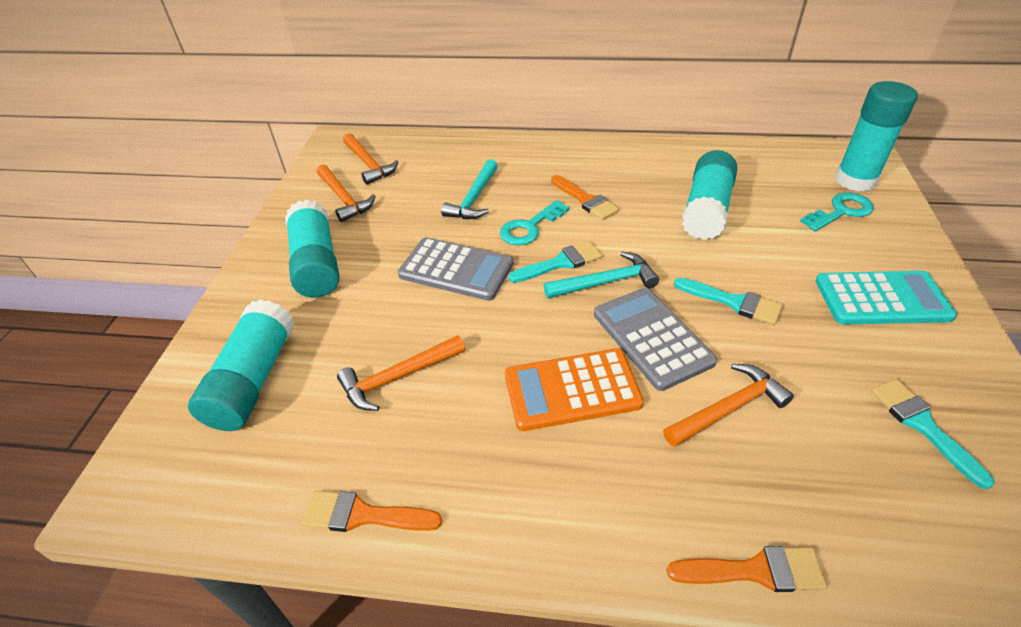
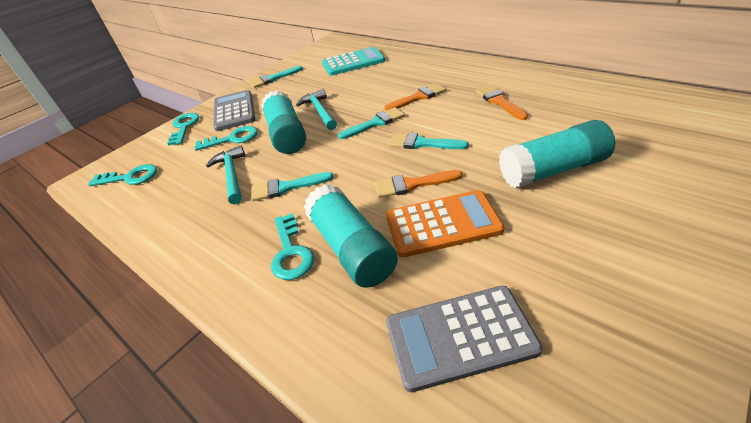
orange hammer: [317,165,376,222] [337,335,465,411] [343,133,398,185] [663,364,794,447] = 4 -> none = 0
turquoise brush: [508,241,602,283] [674,278,782,325] [871,379,994,489] = 3 -> [249,66,303,88] [251,172,334,201] [338,107,405,139] [389,133,469,149] = 4
turquoise glue stick: [188,299,295,431] [285,200,339,298] [682,150,737,240] [835,81,918,192] = 4 -> [261,90,306,154] [304,184,398,288] [499,120,615,189] = 3
turquoise key: [500,200,570,245] [800,192,874,231] = 2 -> [88,164,157,186] [167,113,199,146] [195,126,258,151] [271,213,314,280] = 4

